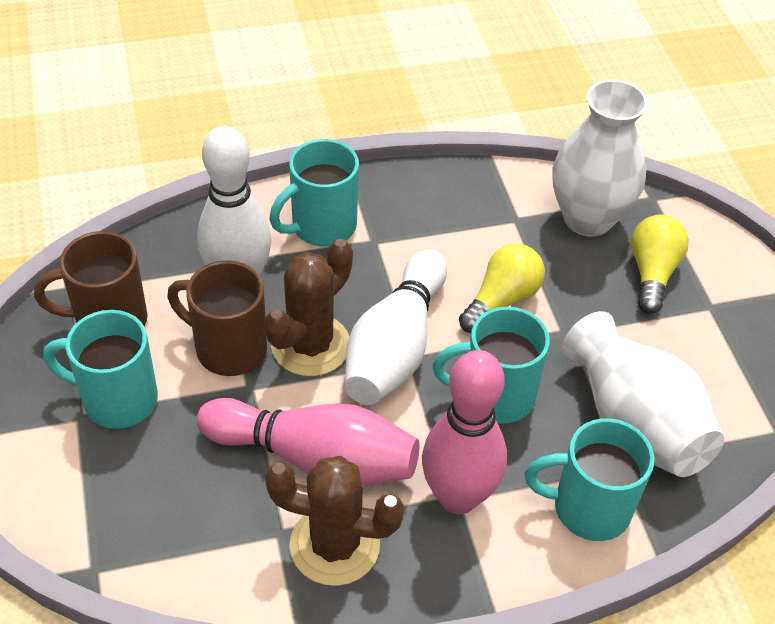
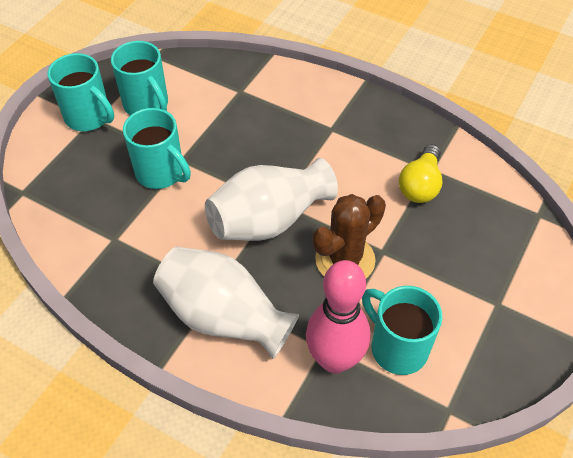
brown cactus: [264,239,353,376] [265,456,404,586] = 2 -> [313,194,386,278] = 1
brown mug: [34,231,148,326] [167,261,267,376] = 2 -> none = 0
pink bowling pin: [197,398,420,486] [422,350,507,514] = 2 -> [306,260,370,374] = 1
white bowling pin: [197,126,271,275] [344,249,447,405] = 2 -> none = 0
yellow light bulb: [459,243,545,333] [631,215,689,314] = 2 -> [399,144,442,203] = 1

